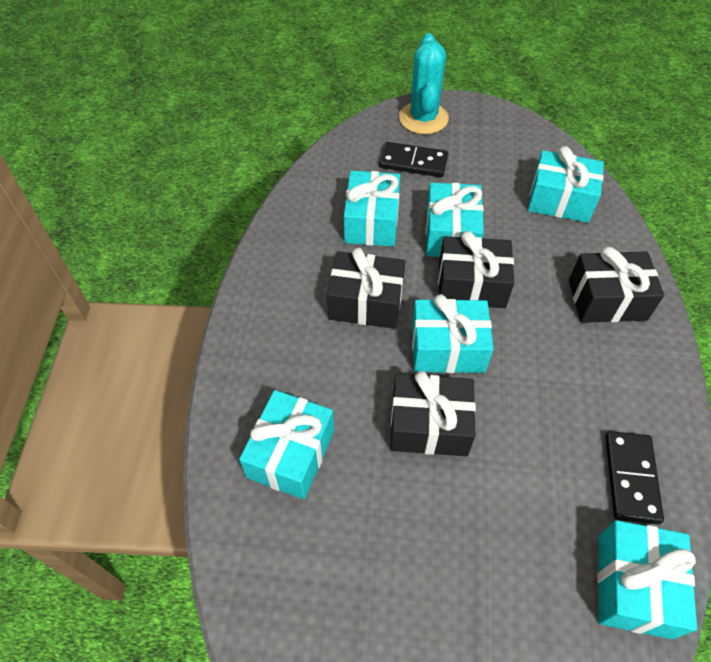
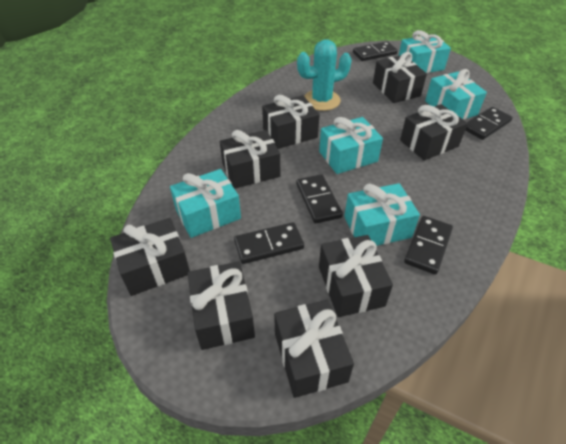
black domino: [379,142,448,177] [605,431,664,524] = 2 -> [234,222,304,264] [296,174,343,224] [353,41,398,61] [404,216,453,275] [465,107,513,140] = 5
black gift: [327,247,405,329] [390,371,476,456] [438,231,514,308] [569,246,664,323] = 4 -> [110,218,190,296] [188,262,255,350] [220,130,280,189] [262,95,320,149] [274,300,354,398] [319,235,393,317] [373,52,427,103] [400,104,468,161] = 8
turquoise gift: [239,390,334,500] [344,171,400,247] [412,294,494,373] [426,183,484,257] [528,146,604,223] [597,520,697,639] = 6 -> [170,169,241,238] [319,117,383,174] [344,183,420,246] [399,30,451,73] [425,69,487,120] = 5

